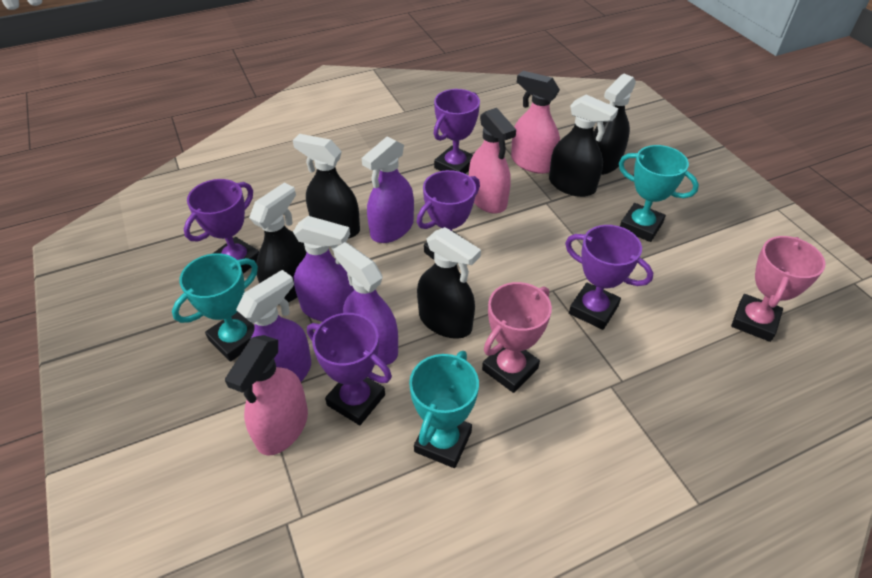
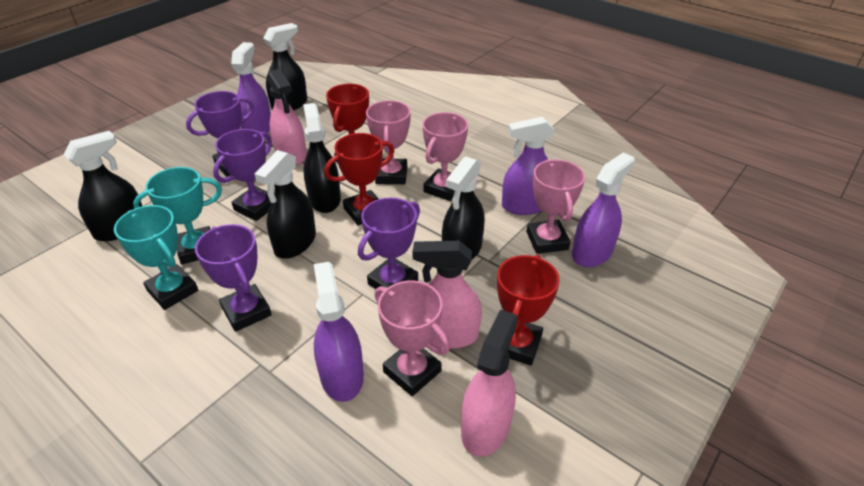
pink trophy: [482,282,552,393] [731,236,825,342] = 2 -> [366,100,411,184] [375,280,450,396] [422,112,468,201] [526,159,585,254] = 4
purple trophy: [184,179,259,274] [307,313,392,425] [417,170,480,264] [433,89,480,174] [565,225,653,330] = 5 -> [186,91,254,177] [195,224,272,332] [213,129,272,221] [358,198,420,289] = 4
red trophy: none = 0 -> [324,133,394,225] [326,84,369,162] [497,255,560,365] = 3
turquoise trophy: [172,253,258,362] [409,351,479,468] [619,145,699,242] = 3 -> [114,205,198,310] [133,167,222,264] = 2

